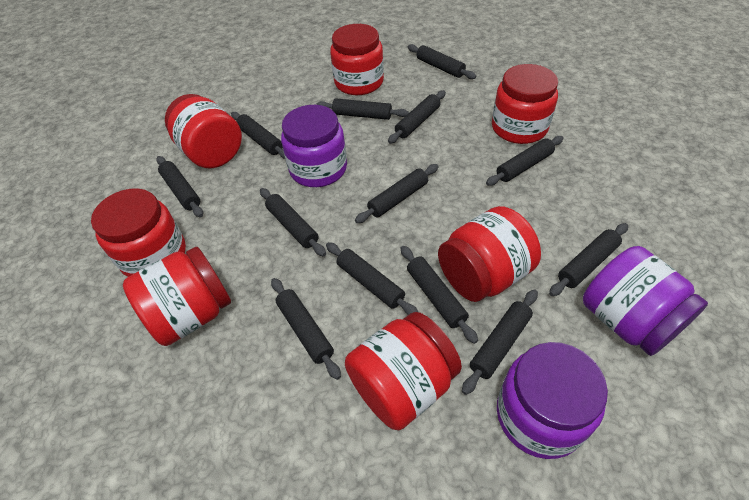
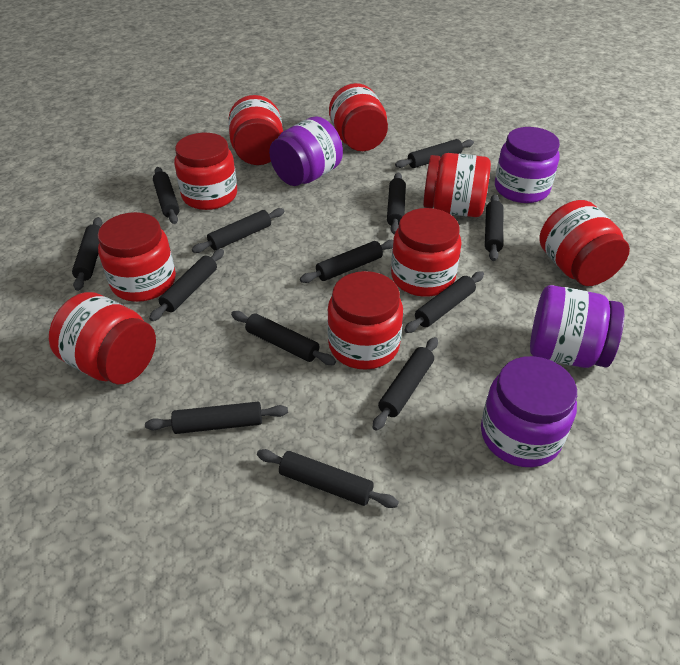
purple jar: [281,105,347,187] [497,342,608,459] [583,246,708,356] = 3 -> [269,116,343,186] [481,356,577,467] [495,127,560,203] [530,285,624,368] = 4
red jar: [91,188,186,277] [123,247,231,346] [165,94,242,168] [330,24,384,95] [345,312,462,430] [438,206,541,302] [492,64,558,144] = 7 -> [49,292,156,384] [98,212,176,302] [174,133,237,210] [228,95,283,165] [327,271,403,370] [329,83,388,151] [391,208,461,297] [423,153,491,217] [539,200,630,286] = 9

